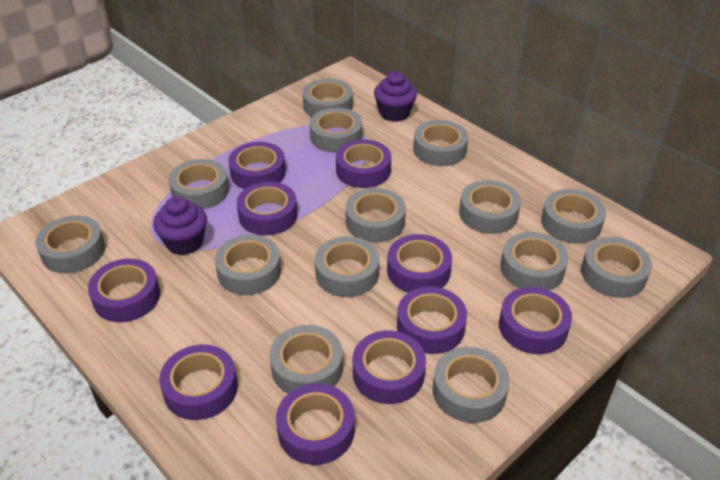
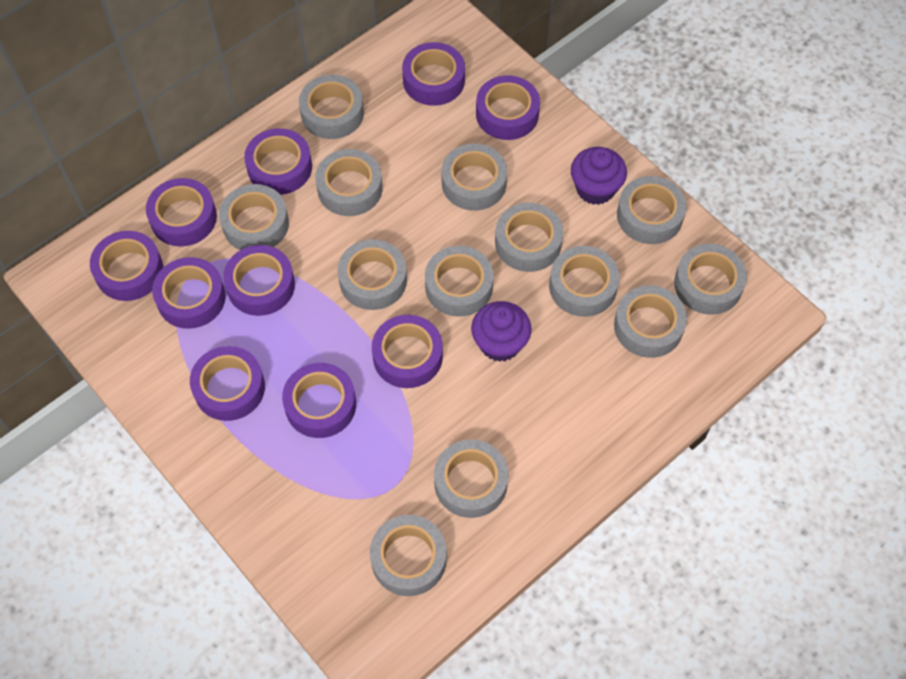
grey tape: [35,215,105,273] [169,159,229,209] [215,235,281,295] [270,325,343,394] [303,79,353,117] [310,108,362,153] [315,236,379,297] [346,188,406,242] [413,120,468,166] [433,347,510,423] [459,180,521,234] [501,232,568,290] [541,189,606,244] [581,237,652,298] = 14 -> [219,184,289,250] [299,75,364,139] [315,149,383,216] [337,239,407,310] [370,515,447,596] [425,246,494,317] [434,439,509,518] [441,144,507,211] [495,203,563,272] [549,246,620,317] [614,285,687,358] [617,176,687,244] [674,244,747,315] = 13

